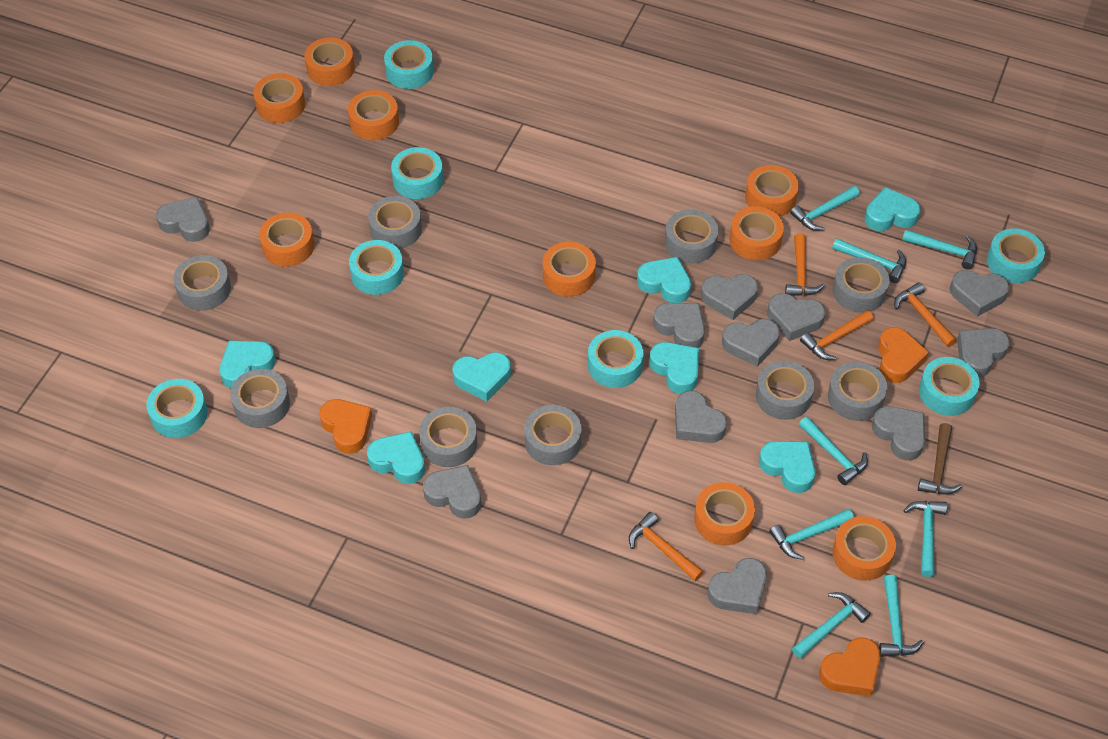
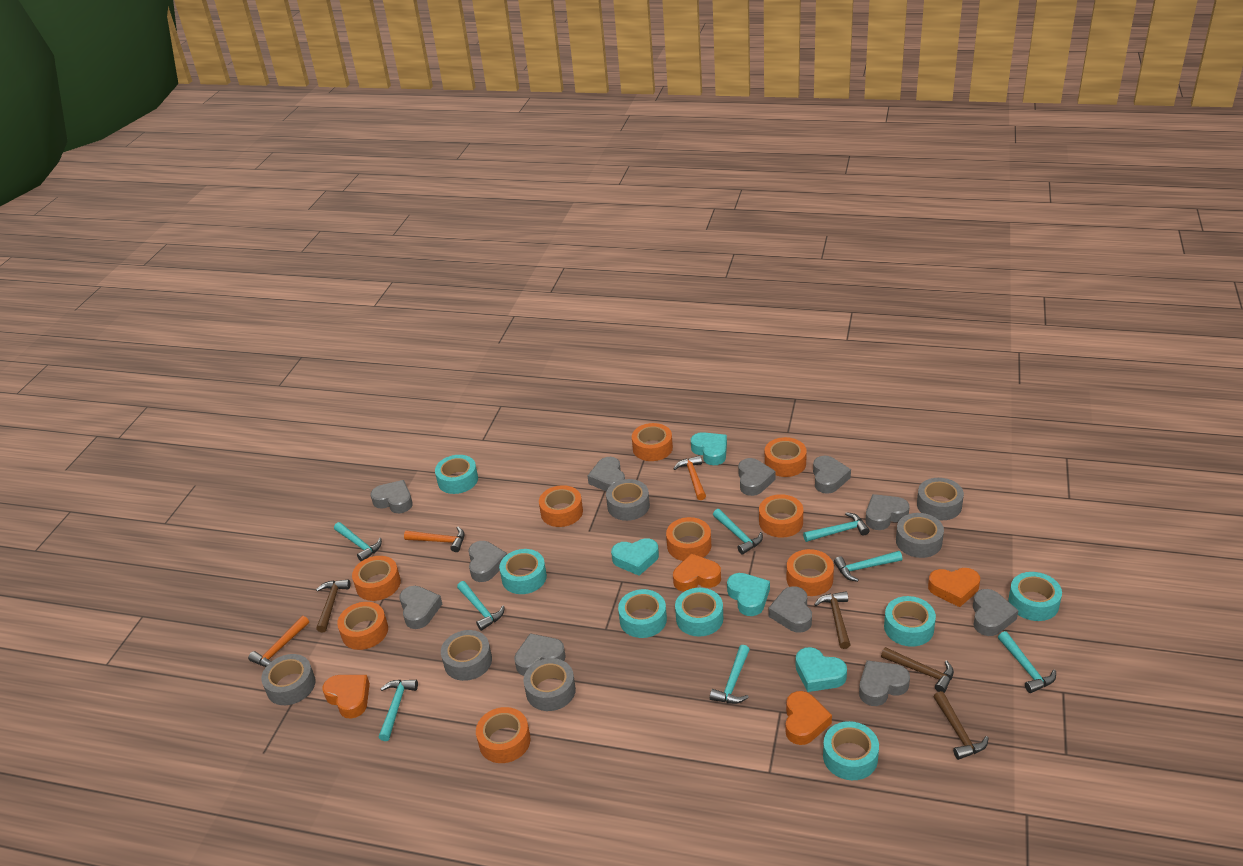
brown hammer: [918,423,962,494] = 1 -> [316,579,350,632] [814,591,851,649] [881,647,954,693] [933,691,989,760] = 4
grey tape: [173,255,231,311] [230,369,290,428] [368,196,422,249] [419,407,477,467] [524,405,581,465] [665,209,718,263] [756,361,814,420] [828,362,887,421] [833,257,890,313] = 9 -> [261,654,316,705] [441,630,492,681] [523,658,576,711] [606,479,650,521] [896,513,944,558] [917,478,964,520] = 6
orange hammer: [629,512,703,581] [785,233,824,296] [800,310,873,360] [894,282,957,347] = 4 -> [248,616,309,667] [404,527,465,552] [673,456,706,500] = 3
orange heart: [319,399,372,454] [819,637,881,697] [878,327,929,383] = 3 -> [323,675,370,719] [673,553,721,592] [786,691,832,745] [928,568,980,607] = 4
turquoise heart: [219,340,275,388] [367,431,425,484] [453,352,511,401] [637,257,691,303] [649,342,699,394] [759,441,815,493] [865,187,921,231] = 7 -> [611,538,659,576] [691,432,727,465] [727,573,770,616] [796,647,847,692] = 4

